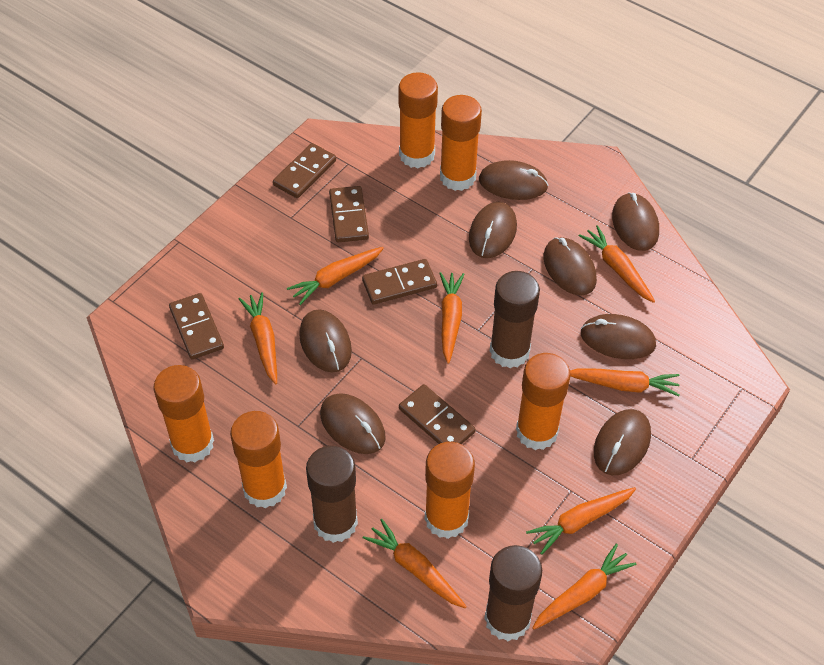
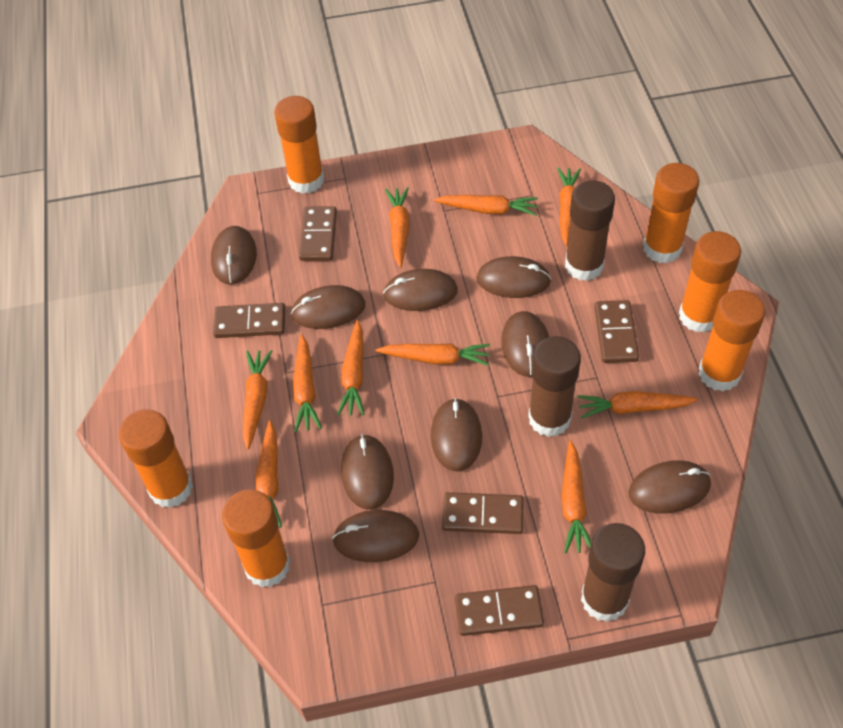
brown mouse: [299,309,352,372] [320,393,386,454] [469,202,517,258] [479,160,548,200] [543,237,597,296] [581,314,656,359] [594,409,651,475] [612,193,659,251] = 8 -> [211,226,257,285] [291,285,365,329] [332,510,419,562] [341,434,394,510] [383,269,458,311] [431,398,482,472] [476,256,551,298] [501,311,549,377] [628,460,711,514] = 9
orange carrot: [238,292,277,385] [287,247,384,305] [363,519,467,608] [439,272,464,364] [526,487,636,555] [532,544,636,630] [570,369,680,396] [579,225,655,303] = 8 -> [243,350,272,450] [256,420,282,528] [293,334,322,432] [337,320,365,416] [376,343,490,366] [385,187,410,268] [434,195,538,216] [557,167,581,246] [562,440,591,553] [577,391,698,419] = 10

